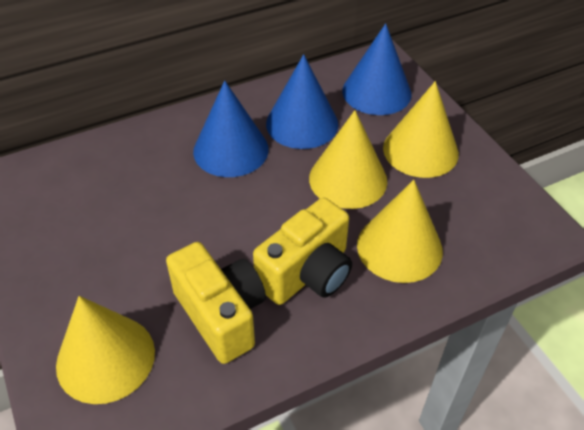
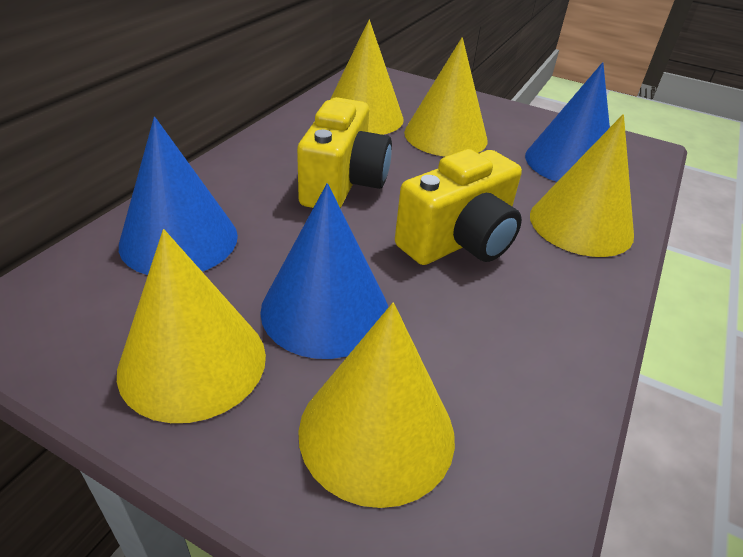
yellow cone: [56,296,155,404] [309,110,387,209] [357,180,443,283] [383,81,459,178] = 4 -> [117,229,266,423] [298,303,455,508] [331,19,404,135] [404,37,488,157] [530,114,634,257] = 5

